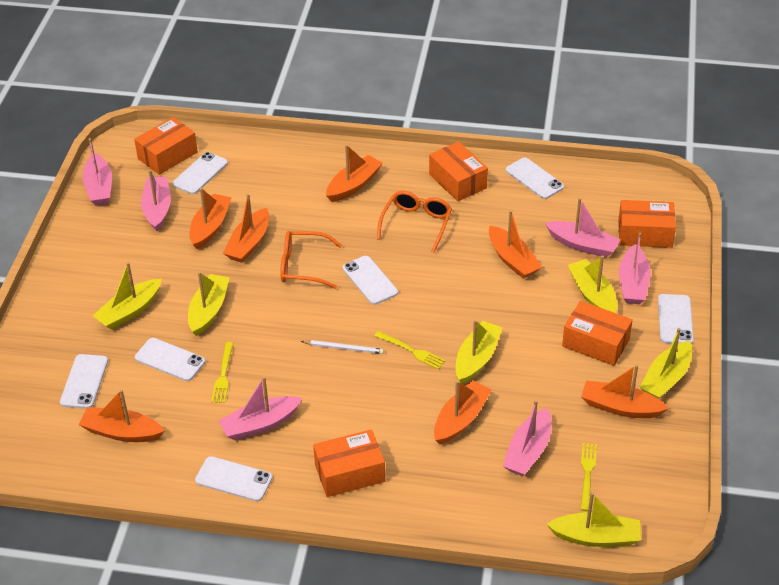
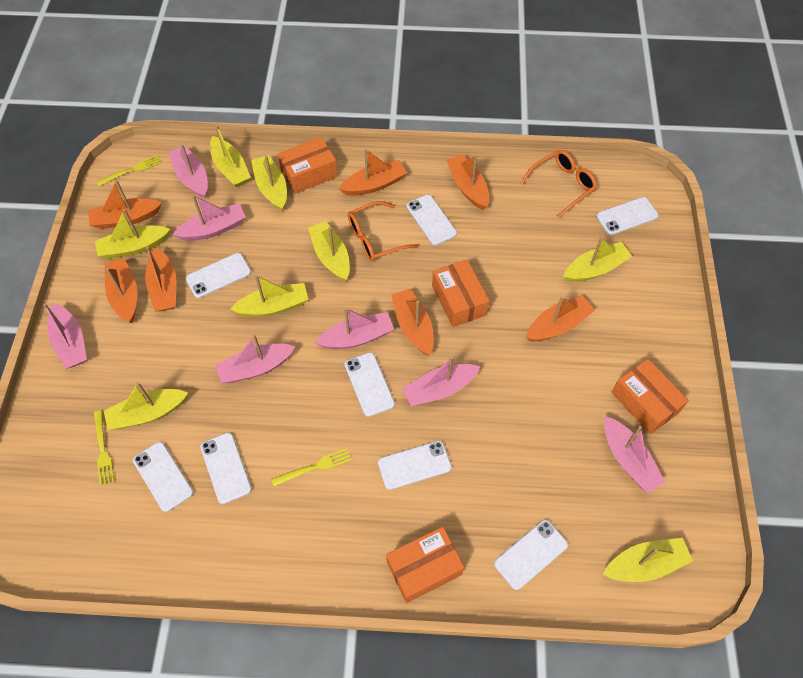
orange box: [134,117,198,175] [313,429,385,497] [429,142,488,201] [562,301,633,366] [618,200,676,248] = 5 -> [278,137,338,194] [386,527,464,603] [432,260,490,327] [611,359,689,434] = 4
pink boat: [82,138,112,205] [141,170,171,231] [218,376,302,440] [503,400,551,476] [545,198,621,257] [619,233,651,304] = 6 -> [43,303,87,369] [168,144,208,198] [173,195,246,241] [215,334,295,383] [315,308,394,349] [402,356,481,407] [604,416,666,493] = 7
white pencil: [301,340,384,354] = 1 -> none = 0
white phone: [60,354,108,409] [135,338,205,381] [172,152,228,194] [195,456,273,501] [342,256,398,305] [506,157,564,199] [658,294,694,344] = 7 -> [133,442,194,512] [186,253,251,298] [200,432,252,504] [345,352,395,417] [378,441,452,490] [407,194,457,245] [494,520,568,590] [596,197,659,235] = 8
yellow boat: [92,262,161,330] [188,272,230,336] [455,320,503,384] [546,492,641,547] [568,255,618,313] [639,328,692,399] = 6 -> [95,209,170,259] [104,382,188,430] [210,125,251,187] [230,275,309,317] [251,155,287,211] [308,221,350,281] [563,237,633,282] [603,538,693,582] = 8

